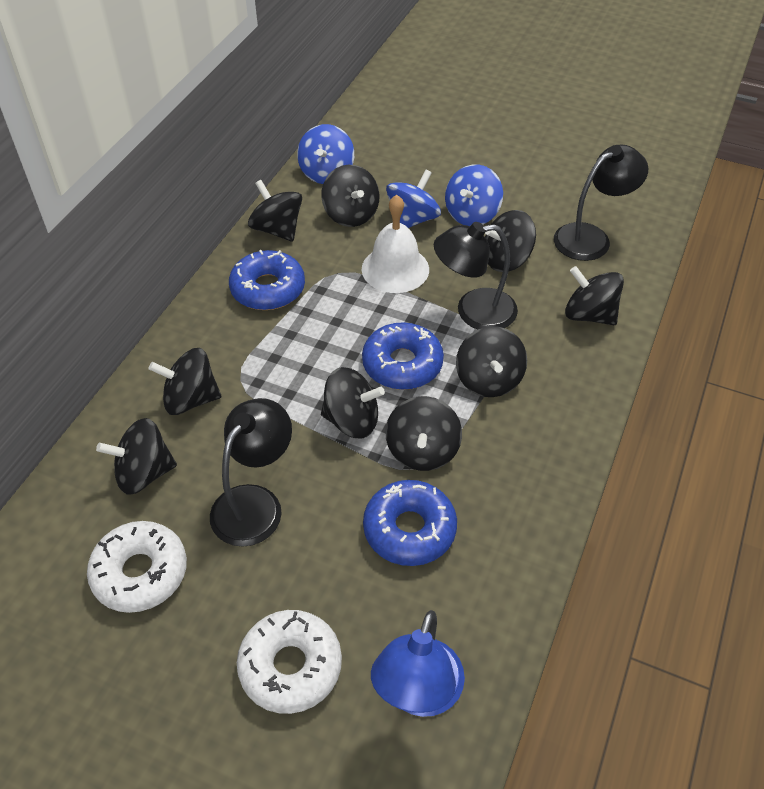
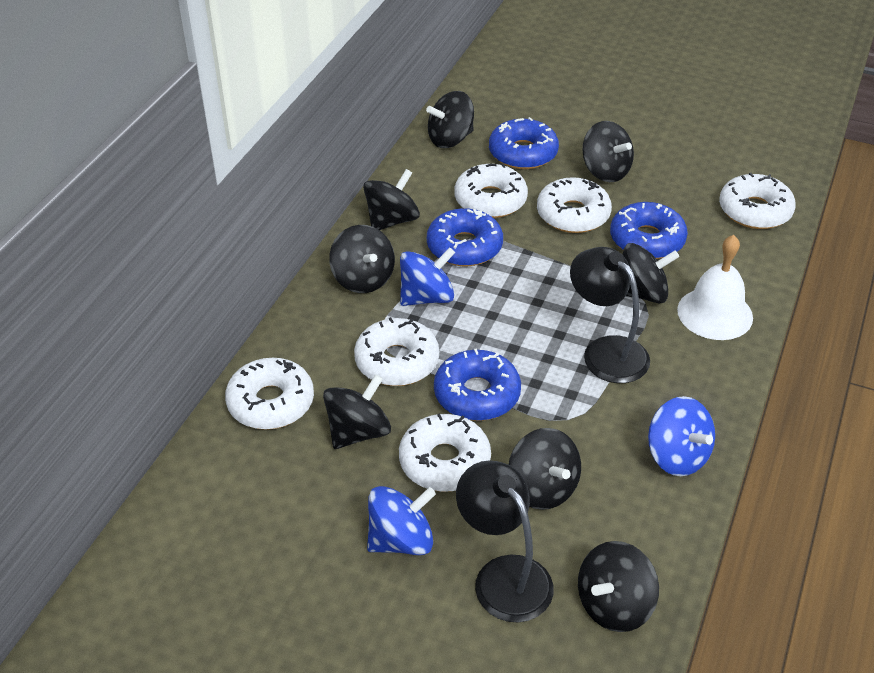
black lamp: [210,398,292,547] [434,222,518,329] [554,144,648,261] = 3 -> [456,460,554,622] [570,247,650,383] = 2
black spinning top: [96,418,177,495] [149,348,221,415] [248,180,302,242] [321,165,380,227] [321,367,385,439] [385,396,462,471] [456,326,527,397] [485,210,536,272] [565,266,624,325] = 9 -> [323,374,391,449] [329,225,395,293] [363,169,420,230] [426,91,474,148] [509,428,581,510] [578,541,659,632] [583,121,634,182] [622,243,679,304] = 8
blue donut: [229,250,305,310] [362,322,444,390] [363,480,457,566] = 3 -> [427,208,503,266] [434,349,521,421] [489,117,559,169] [610,202,688,259] = 4
blue lamp: [371,610,465,717] = 1 -> none = 0
white donut: [87,521,187,613] [237,610,342,714] = 2 -> [225,358,314,430] [354,317,439,386] [399,413,491,492] [455,164,528,218] [537,177,612,233] [719,173,796,229] = 6

